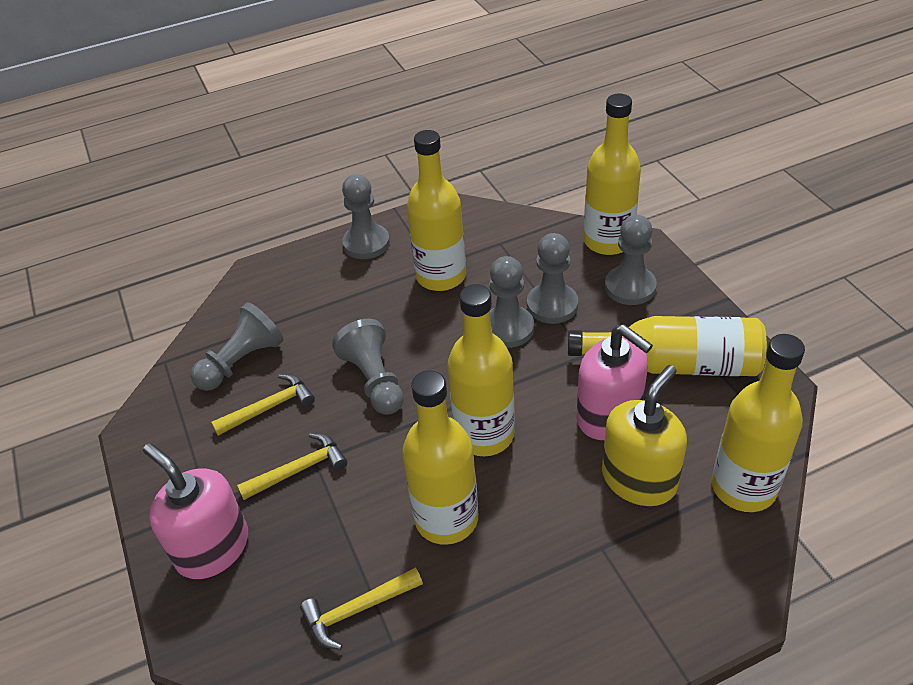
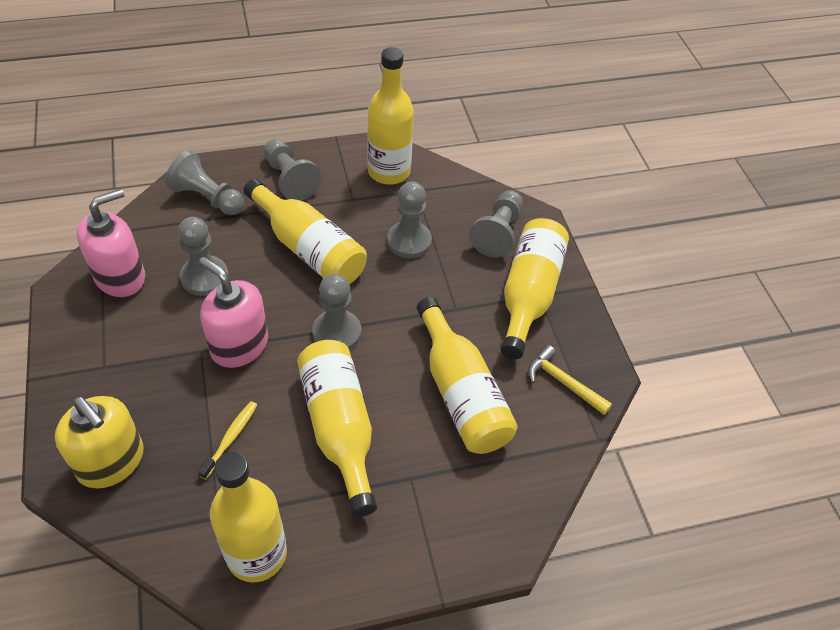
yellow hammer: [211,374,315,436] [237,433,347,500] [300,568,423,650] = 3 -> [528,345,612,415] = 1
yellow toothbrush: none = 0 -> [198,401,257,480] = 1

